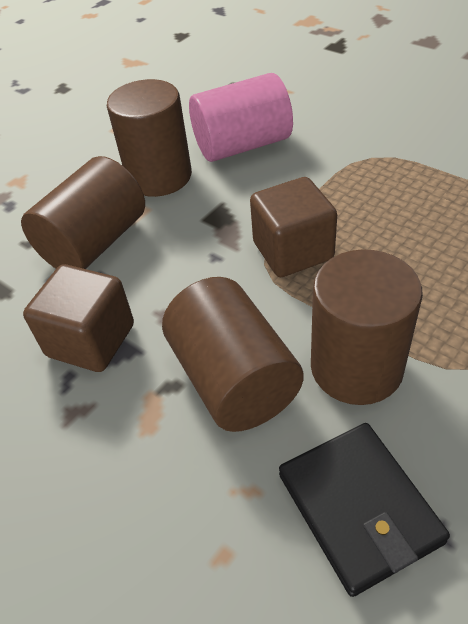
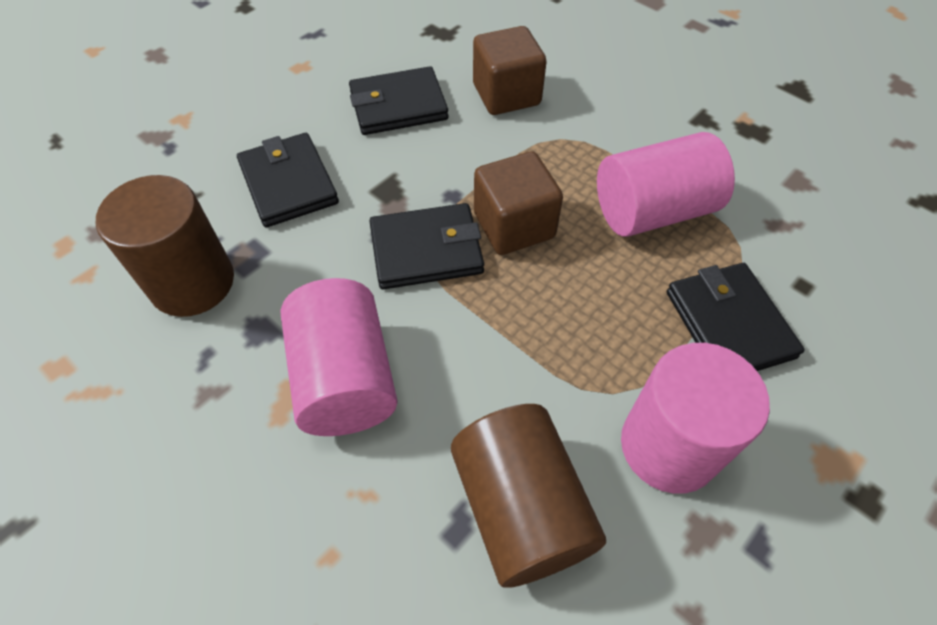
black wallet: [279,423,450,597] = 1 -> [237,133,339,228] [349,66,449,135] [369,203,484,289] [667,263,805,371] = 4
brown cylinder: [21,156,145,269] [107,79,192,197] [162,277,304,432] [311,249,423,405] = 4 -> [96,175,234,317] [451,404,606,588] = 2
pink cylinder: [189,73,293,162] = 1 -> [281,278,398,436] [597,132,735,237] [621,343,770,494] = 3

